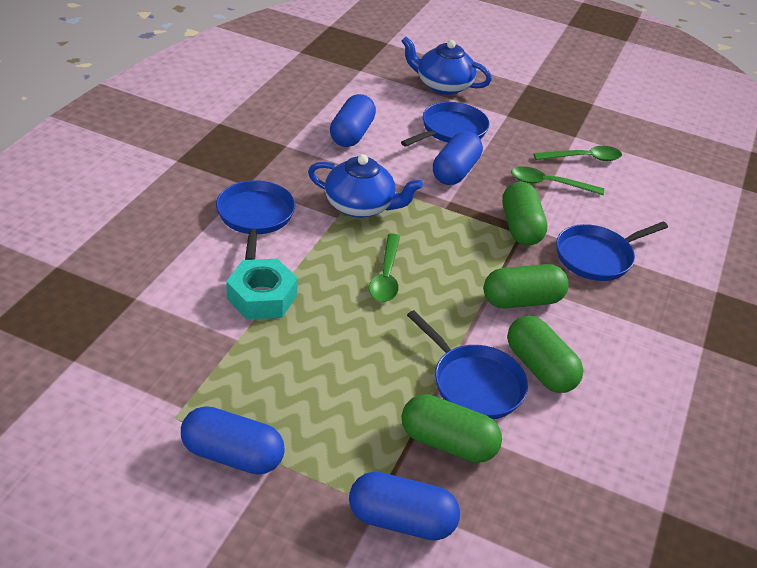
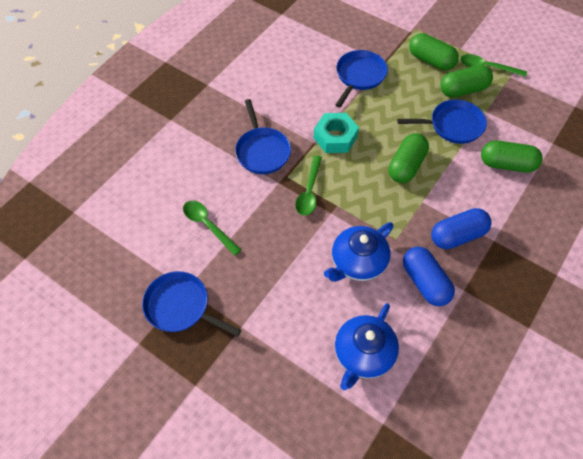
blue capsule: [181,406,285,475] [330,94,376,147] [349,472,460,540] [433,131,483,185] = 4 -> [403,247,455,306] [431,208,492,249] = 2

